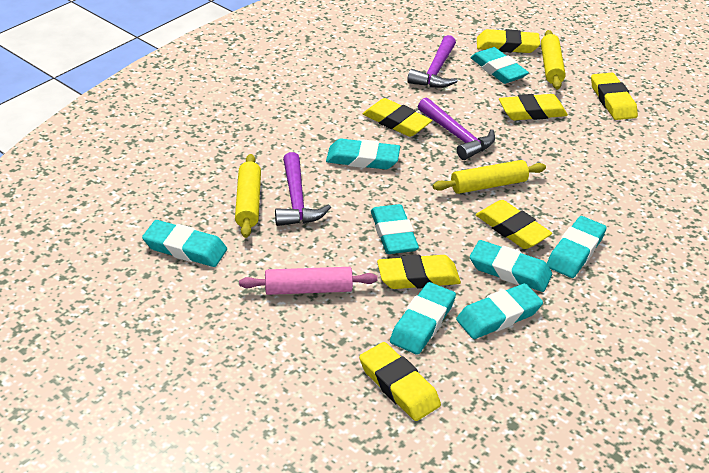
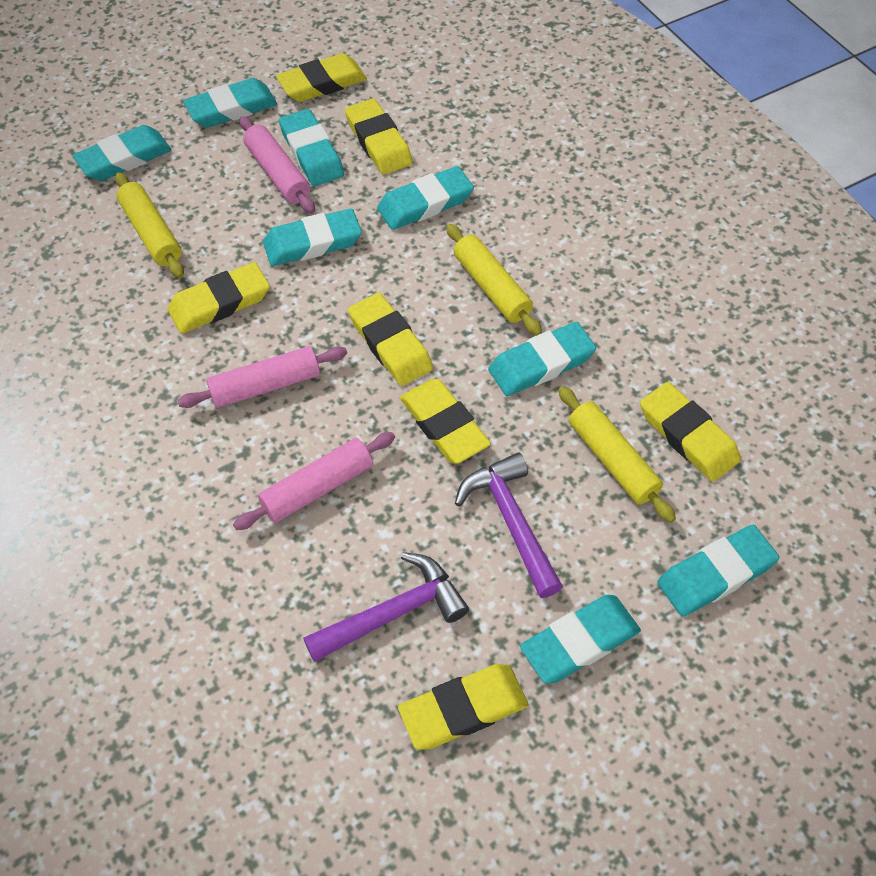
pink rolling pin: [239,267,378,295] = 1 -> [177,346,347,408] [233,432,395,530] [240,116,315,214] = 3
purple hammer: [275,152,331,226] [407,35,458,88] [418,98,495,160] = 3 -> [303,552,469,662] [455,453,563,598] = 2

